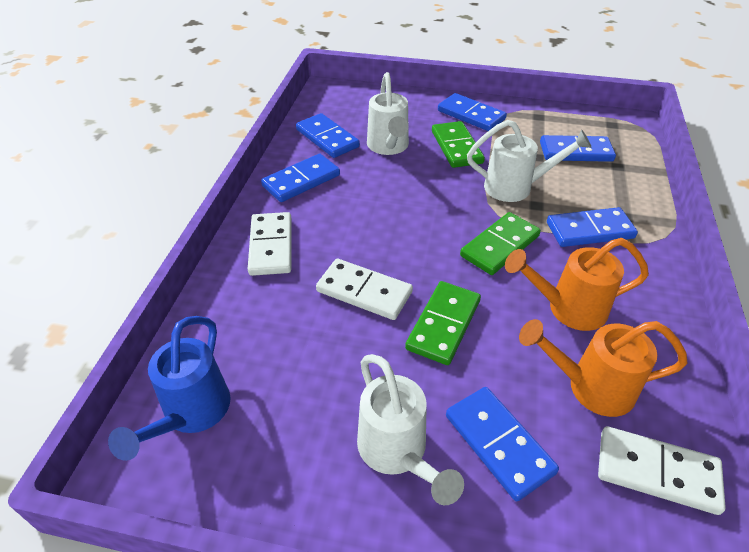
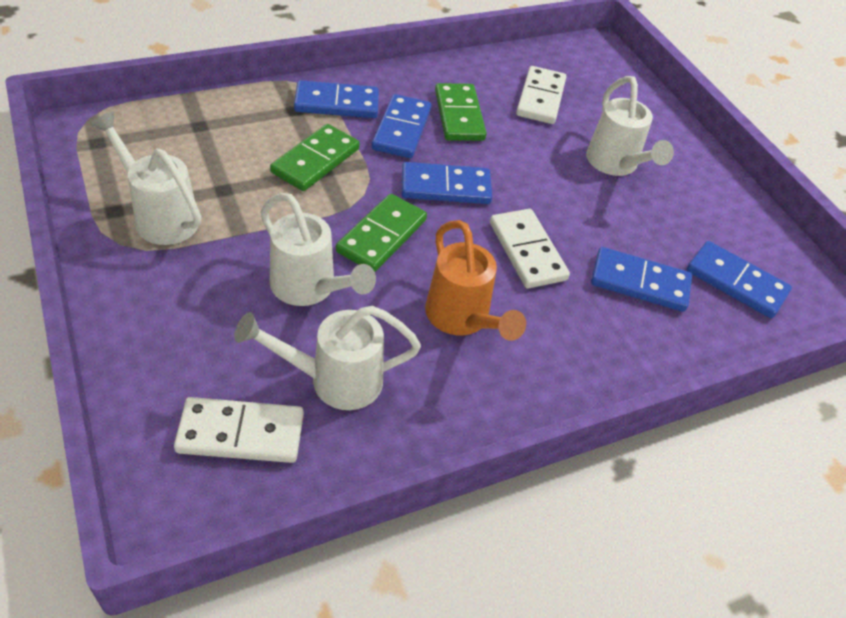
blue domino: [261,154,340,202] [296,113,360,158] [438,93,507,131] [446,387,559,501] [540,135,616,162] [547,207,638,247] = 6 -> [294,80,379,118] [372,94,431,158] [402,162,492,204] [591,247,692,312] [687,241,792,318] = 5
blue watering can: [108,316,231,461] = 1 -> none = 0
orange watering can: [505,238,649,331] [519,319,687,417] = 2 -> [425,220,526,341] = 1
white watering can: [357,354,464,505] [367,72,409,155] [467,120,592,202] = 3 -> [90,111,201,245] [234,306,421,410] [260,193,376,306] [586,76,674,176] = 4

